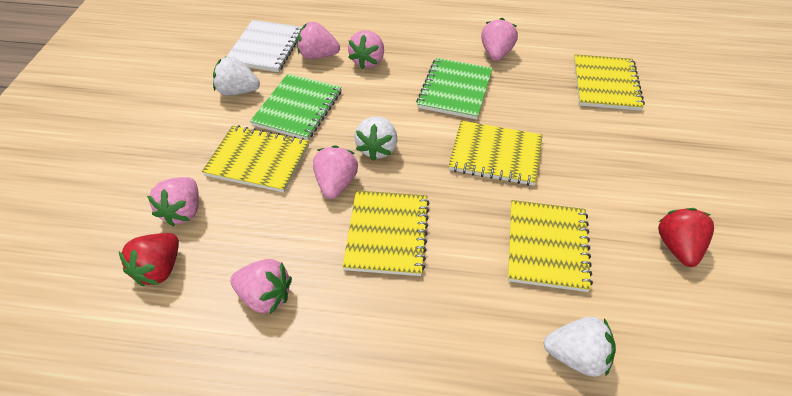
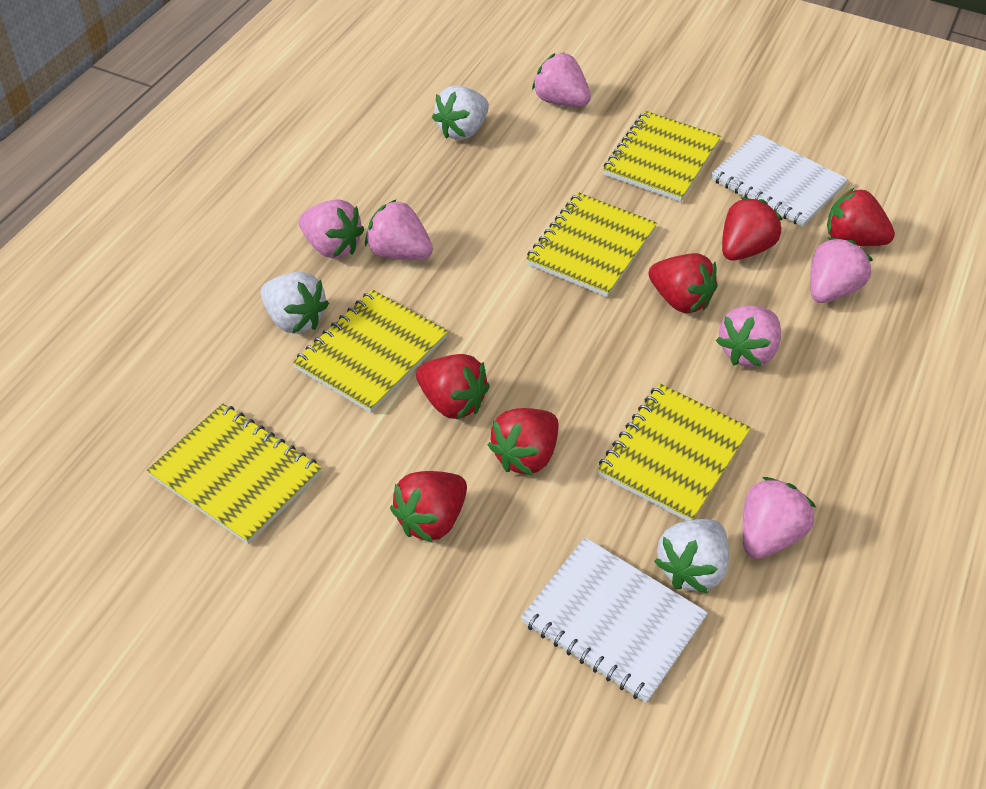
green notebook: [250,74,342,140] [416,58,493,119] = 2 -> none = 0
red strawberry: [119,233,179,286] [658,208,714,267] = 2 -> [390,471,467,543] [416,354,489,420] [488,408,559,475] [648,253,718,313] [722,197,782,261] [827,188,895,246] = 6
white notebook: [227,20,302,72] = 1 -> [521,537,708,703] [711,133,848,227] = 2

